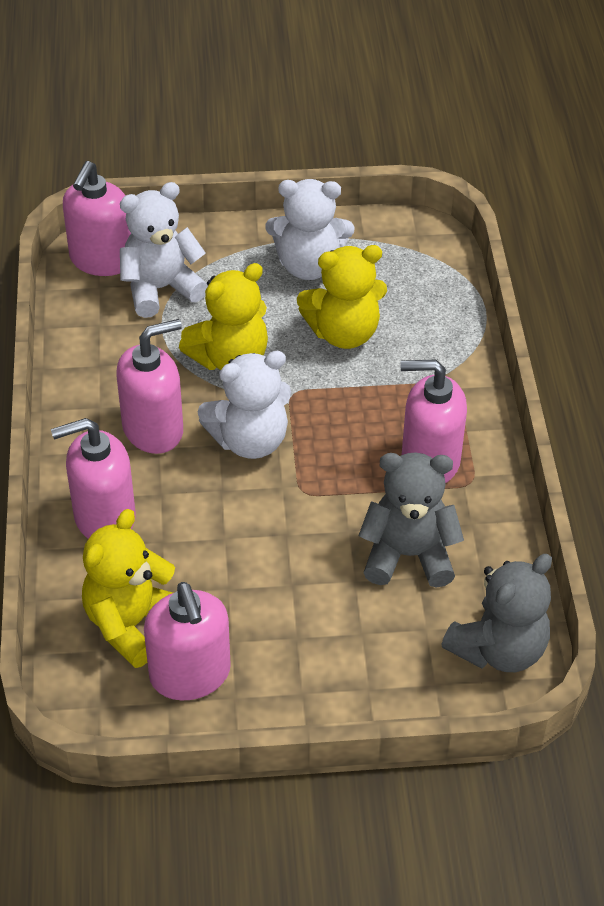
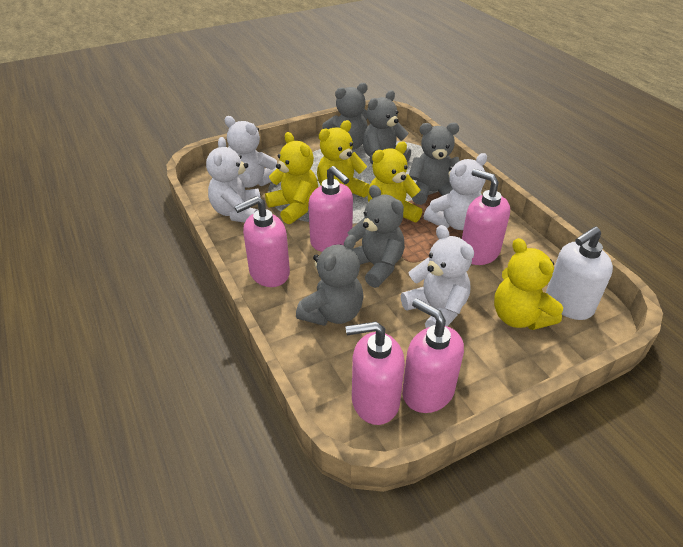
grey teddy bear: [358,452,464,588] [441,554,552,672] = 2 -> [296,235,363,326] [322,83,368,150] [348,185,405,288] [363,90,411,164] [409,123,460,205] = 5
white soap dispenser: none = 0 -> [546,226,613,320] = 1
white teddy bear: [120,182,208,318] [198,351,291,459] [265,179,354,280] = 3 -> [206,137,260,223] [225,116,277,188] [401,225,474,328] [424,153,487,230] = 4
yellow teddy bear: [82,509,175,668] [179,263,268,370] [297,245,387,349] = 3 -> [265,132,318,224] [317,120,370,198] [367,141,423,222] [494,238,563,330] = 4

